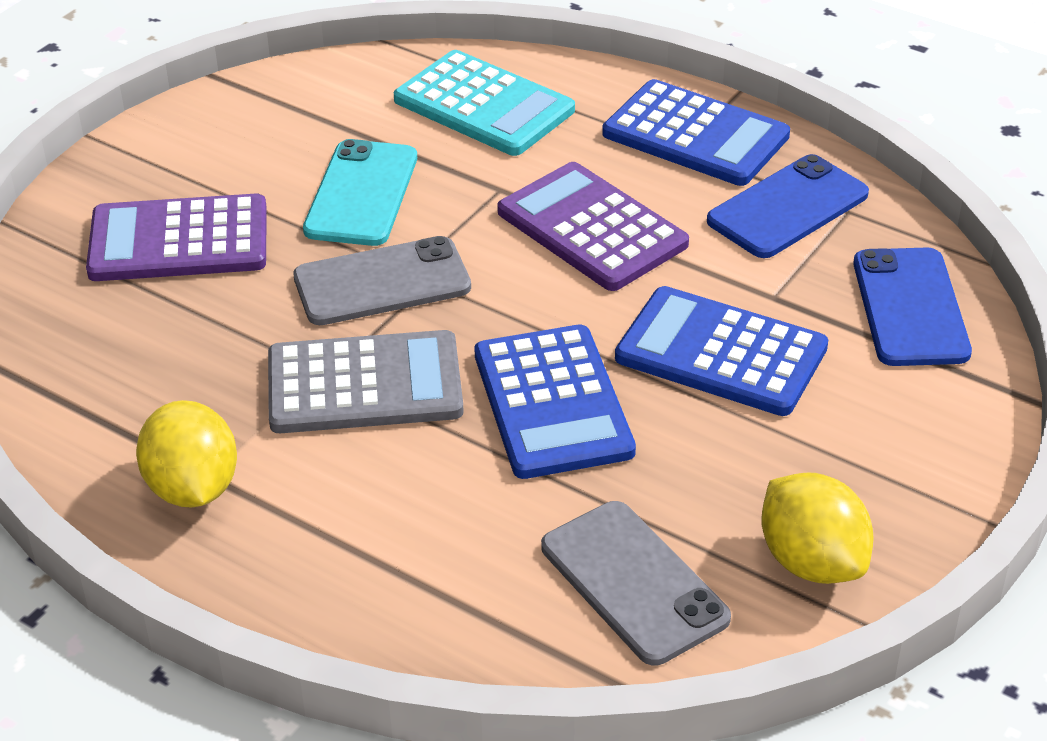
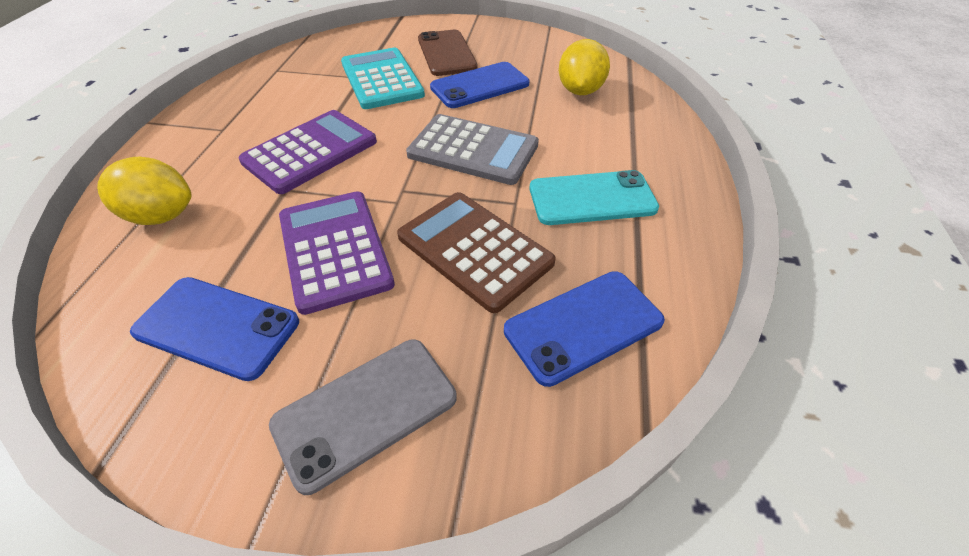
blue calculator: [474,324,636,479] [602,79,790,186] [615,286,828,416] = 3 -> none = 0
blue phone: [707,154,869,258] [853,247,972,366] = 2 -> [130,277,299,381] [430,62,529,108] [504,271,665,387] = 3
brown calculator: none = 0 -> [397,192,556,313] = 1
brown phone: none = 0 -> [418,29,478,76] = 1
grey phone: [293,236,471,325] [541,501,731,665] = 2 -> [269,340,457,495] = 1

